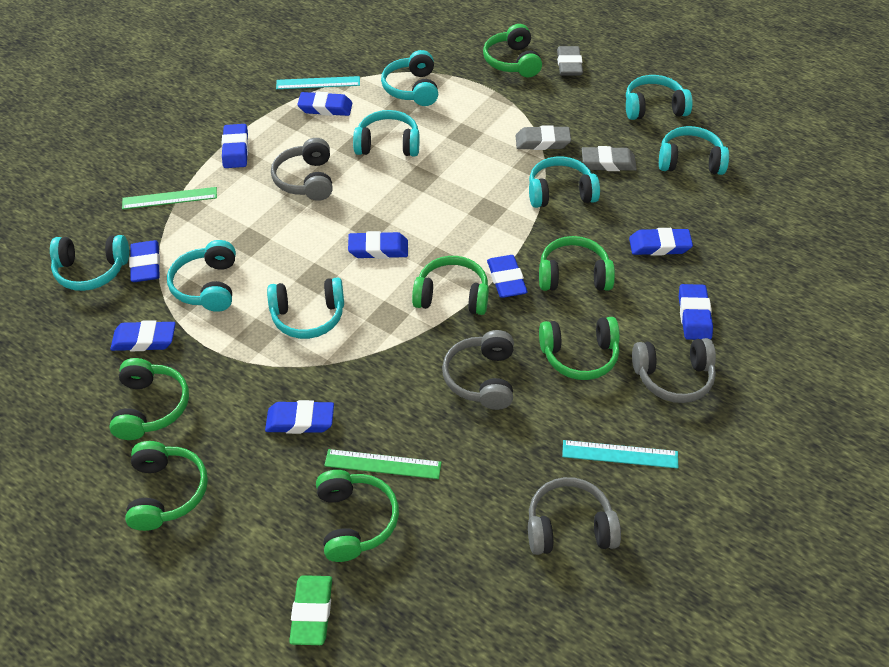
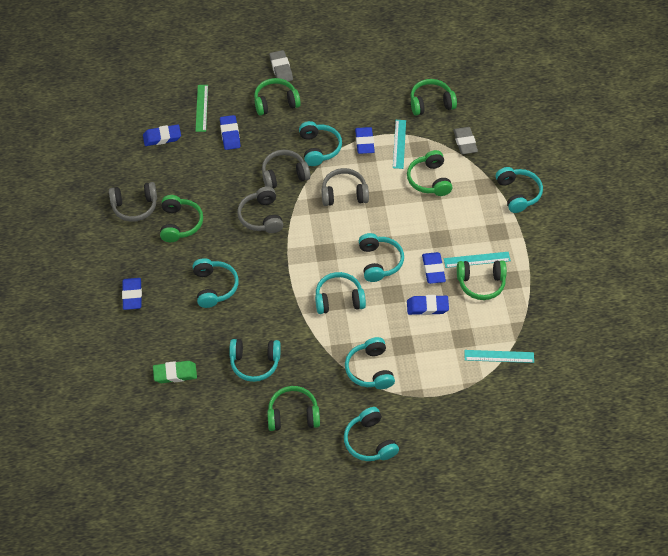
blue eraser: [110,320,176,351] [129,240,160,282] [222,124,248,168] [265,400,334,434] [297,92,352,116] [348,231,408,259] [487,255,528,298] [629,228,693,256] [679,284,713,340] = 9 -> [122,278,142,310] [143,124,181,146] [220,115,241,150] [355,127,375,154] [407,295,449,315] [422,252,446,284] = 6
green headphones: [109,358,189,440] [125,441,208,531] [316,470,399,562] [412,256,489,315] [483,24,542,77] [539,236,615,291] [539,317,620,380] = 7 -> [160,195,203,242] [254,78,301,116] [267,386,320,431] [407,150,452,196] [410,79,457,116] [457,260,507,300] = 6
green ruler: [122,187,217,209] [324,449,441,479] = 2 -> [196,85,208,132] = 1
grey eraser: [516,125,571,150] [557,46,583,75] [582,146,637,171] = 3 -> [269,50,293,81] [453,127,478,154] = 2
turquoise ruler: [276,76,360,89] [562,440,678,468] = 2 -> [393,120,406,169] [444,252,511,268] [464,350,534,363] = 3

